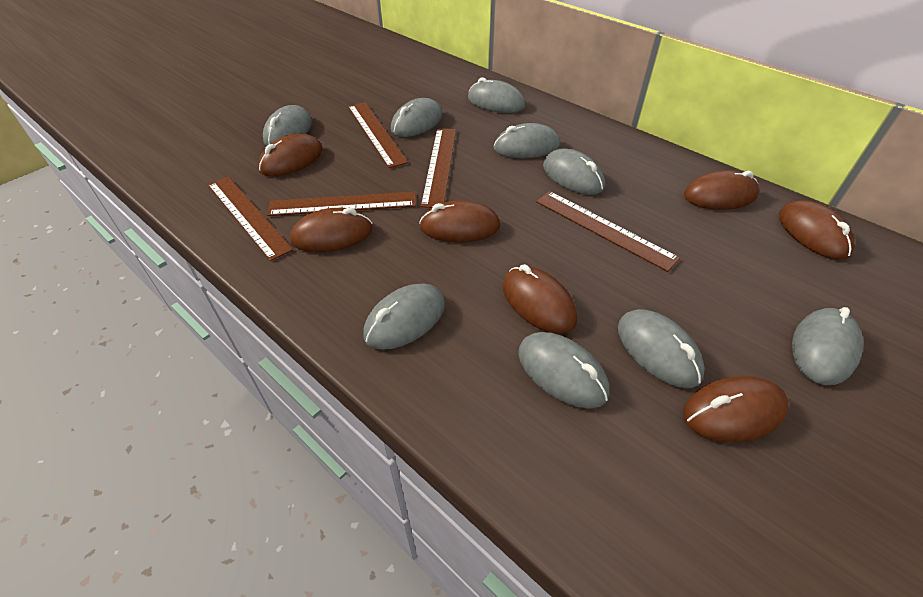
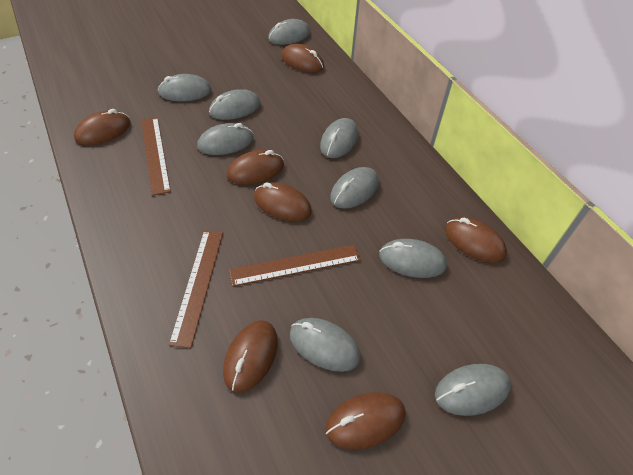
brown ruler: [208,177,293,261] [267,192,416,216] [348,102,408,168] [421,129,456,208] [536,191,680,272] = 5 -> [141,117,171,196] [169,230,223,348] [229,244,361,286] = 3

